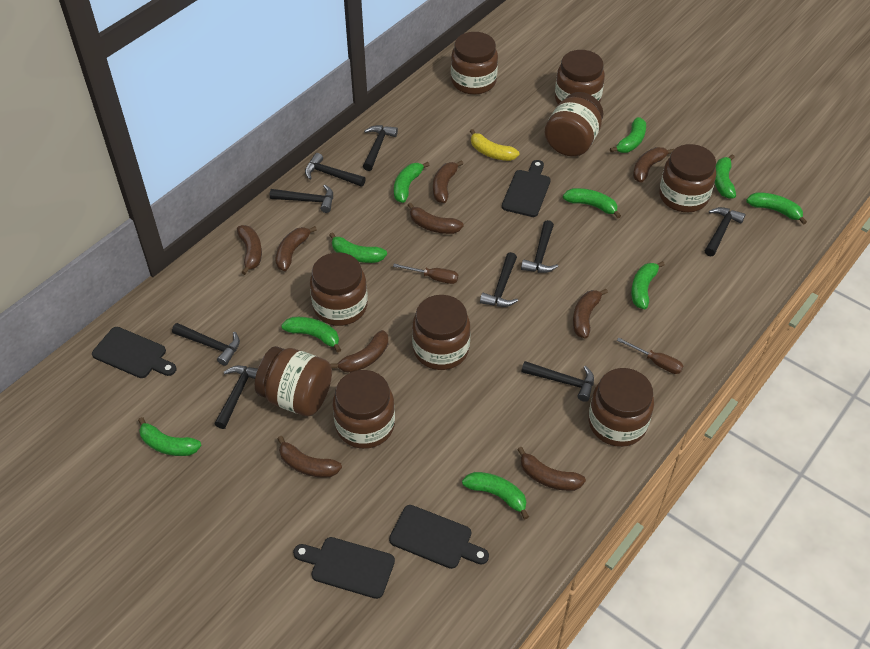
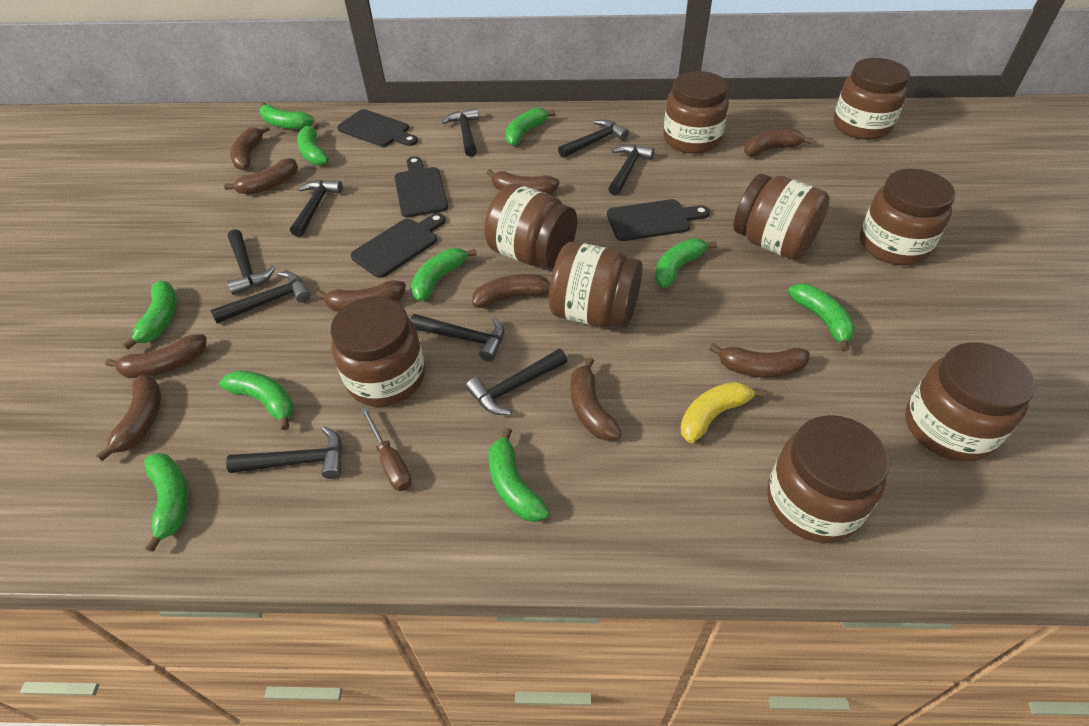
brown banana: [237,225,262,275] [276,226,317,271] [277,436,342,478] [330,330,388,373] [408,202,464,234] [433,160,463,203] [517,447,586,491] [573,289,608,339] [633,147,674,183] = 9 -> [96,375,161,461] [105,334,207,378] [224,158,298,195] [230,125,269,170] [316,280,406,312] [472,274,550,308] [487,169,560,194] [571,357,622,441] [709,344,810,377] [744,129,813,157] = 10
brown screwdriver: [393,264,458,284] [617,338,683,374] = 2 -> [361,407,412,491] = 1

